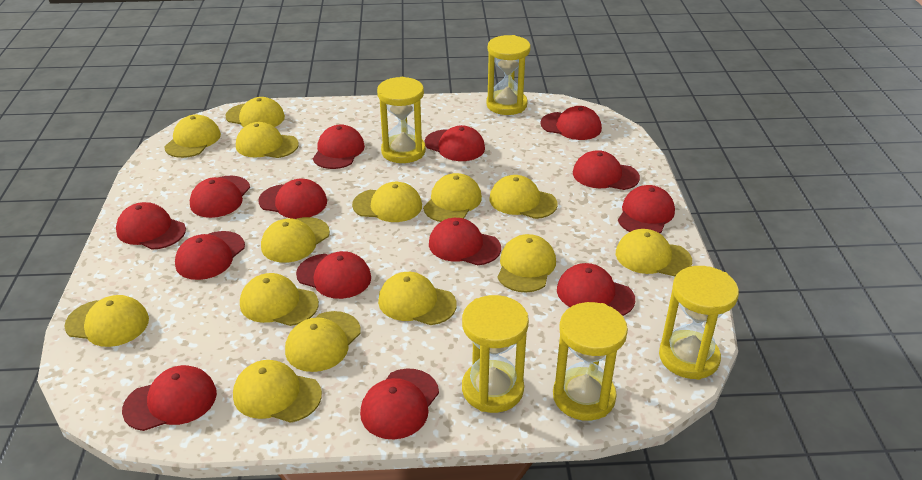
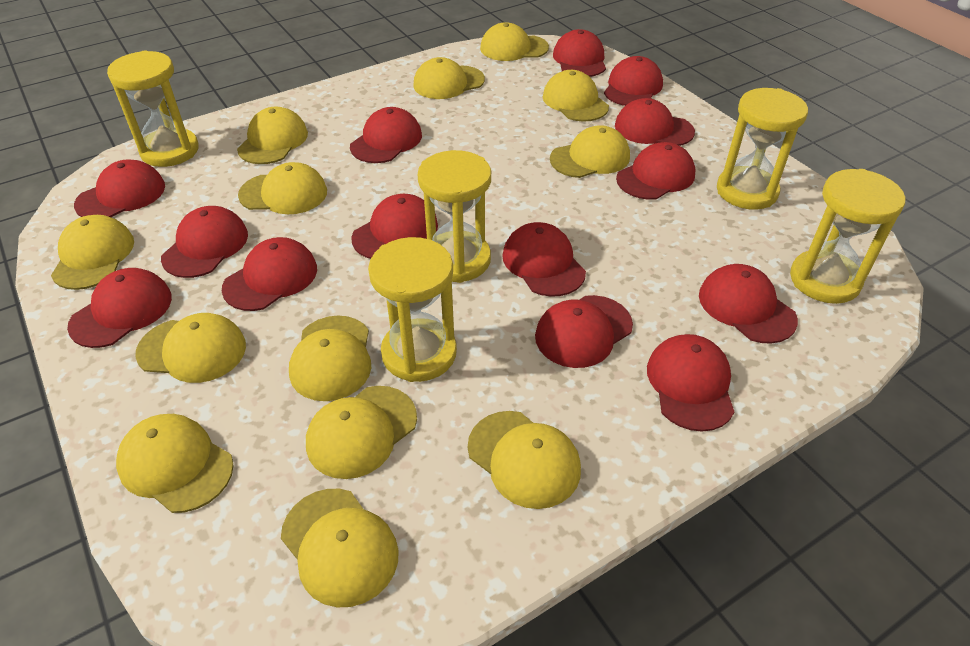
yellow cap: [64,295,149,347] [164,115,221,158] [225,97,285,127] [233,360,322,423] [236,122,299,158] [240,273,319,326] [261,217,330,263] [285,311,361,372] [352,182,422,222] [378,272,457,325] [423,173,482,222] [489,175,558,219] [498,234,556,292] [616,229,692,276] = 14 -> [51,215,134,290] [116,414,234,513] [135,313,246,383] [237,106,308,164] [238,162,327,214] [281,489,399,608] [289,316,371,401] [306,386,417,479] [413,57,485,99] [468,411,581,509] [480,22,549,61] [543,70,609,122] [550,125,630,178] = 13

